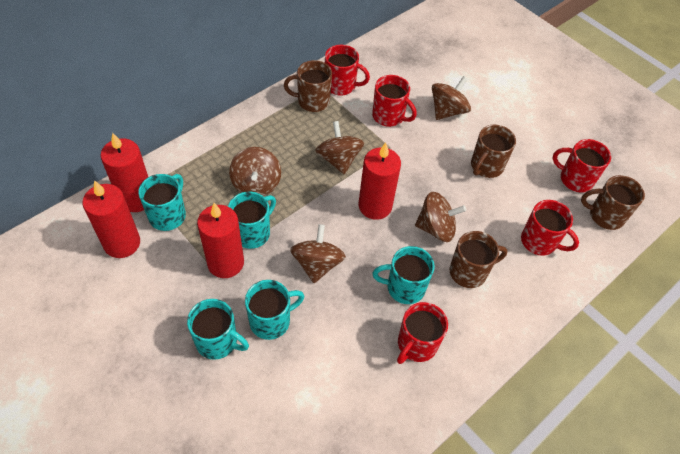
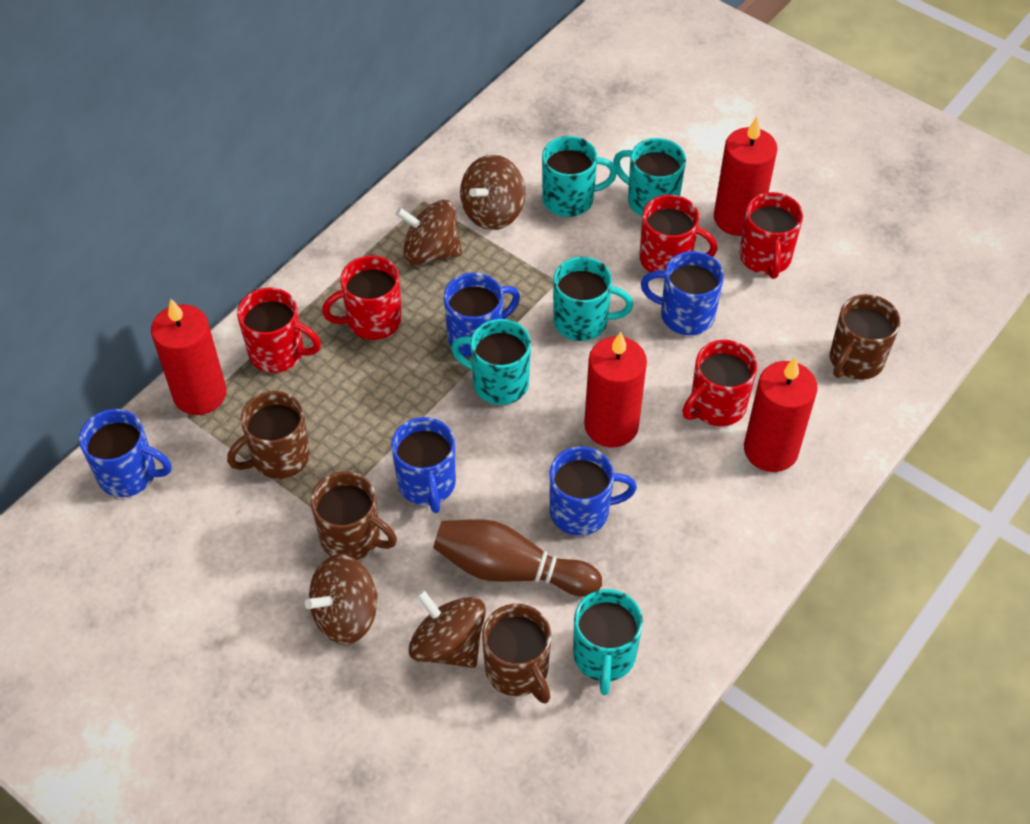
blue mug: none = 0 -> [79,409,172,497] [391,417,456,513] [444,273,520,357] [550,447,637,536] [641,251,724,335] = 5
brown bowling pin: none = 0 -> [433,519,602,596] = 1
brown spinning top: [229,147,281,196] [290,224,346,283] [315,121,364,174] [415,192,466,242] [432,76,471,120] = 5 -> [305,554,378,644] [396,200,462,266] [409,590,486,668] [460,155,526,230] = 4

